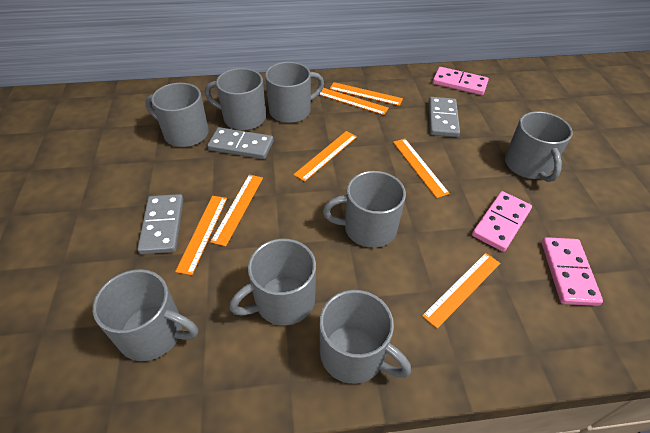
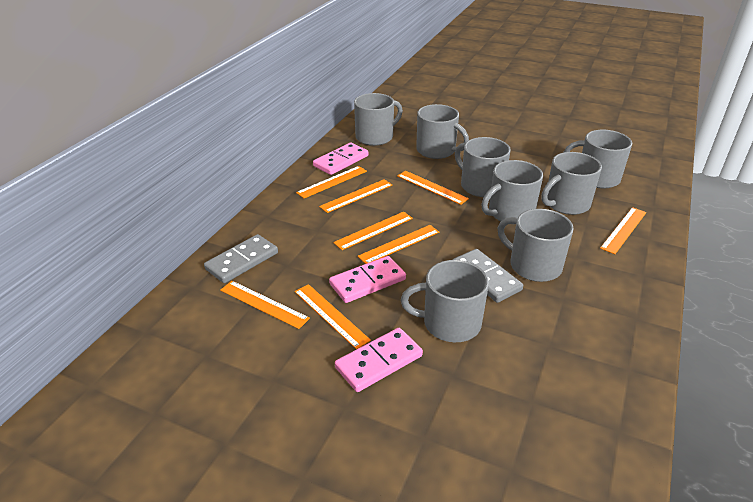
grey domino: [137,194,183,254] [207,127,273,159] [429,97,460,137] = 3 -> [204,234,278,283] [452,249,523,303] = 2
orange ruler: [175,196,227,275] [210,175,263,246] [293,131,357,182] [319,88,389,115] [329,82,403,106] [393,139,450,198] [422,253,500,329] = 7 -> [220,281,310,329] [295,284,371,349] [296,166,367,198] [319,179,392,213] [333,212,413,250] [358,225,439,264] [397,171,469,205] [600,207,646,254] = 8

